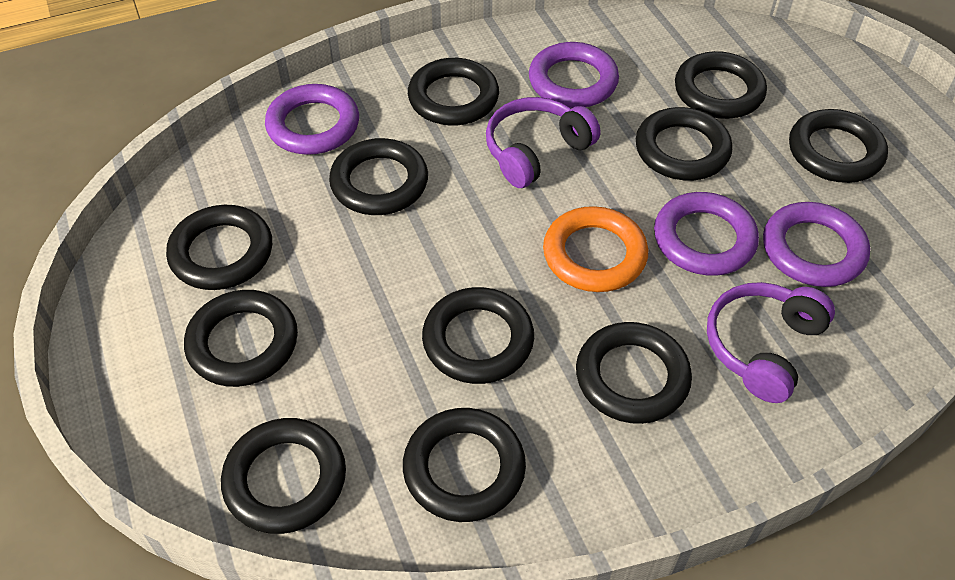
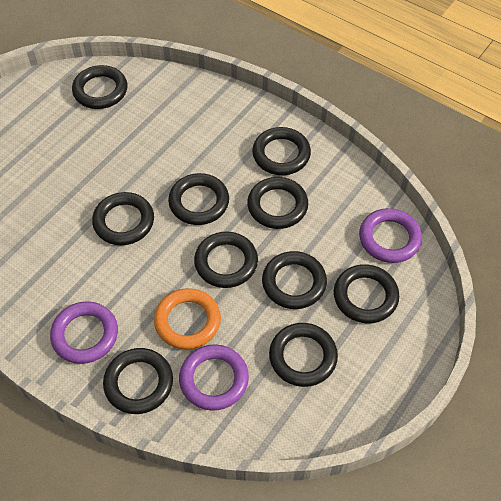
black ring: [166,205,272,290] [184,290,298,387] [221,418,346,534] [329,138,428,215] [403,408,526,522] [408,58,499,126] [422,287,534,384] [576,322,692,424] [636,107,733,181] [675,51,767,119] [789,109,888,183] = 11 -> [72,65,127,109] [92,192,154,245] [103,348,173,414] [168,173,229,225] [194,232,258,288] [247,177,308,229] [252,127,311,175] [262,251,327,309] [269,323,338,387] [334,264,399,323] = 10
purple headphones: [486,97,601,188] [707,282,835,403] = 2 -> none = 0
purple ring: [265,84,359,155] [529,42,619,108] [654,192,759,276] [763,202,870,287] = 4 -> [50,301,118,364] [179,344,249,411] [359,208,422,263] = 3

